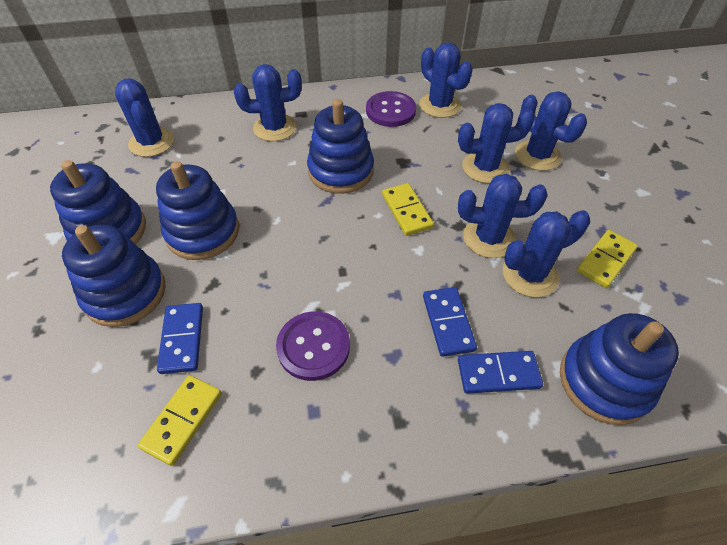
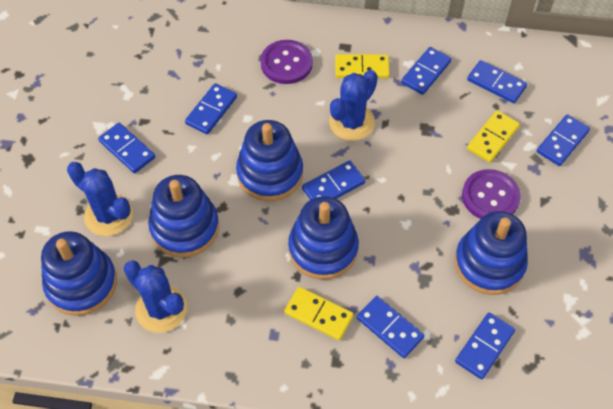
blue cactus: [115,79,174,157] [234,64,302,141] [419,42,473,118] [458,103,535,183] [458,174,548,258] [503,210,590,297] [515,91,587,171] = 7 -> [67,162,133,236] [124,260,187,333] [329,70,378,141] = 3
blue domino: [157,303,203,374] [423,287,477,357] [458,351,543,394] = 3 -> [98,123,155,173] [185,83,237,134] [302,160,365,200] [357,296,424,358] [401,47,451,95] [455,312,515,379] [467,60,527,103] [537,114,590,166] = 8

